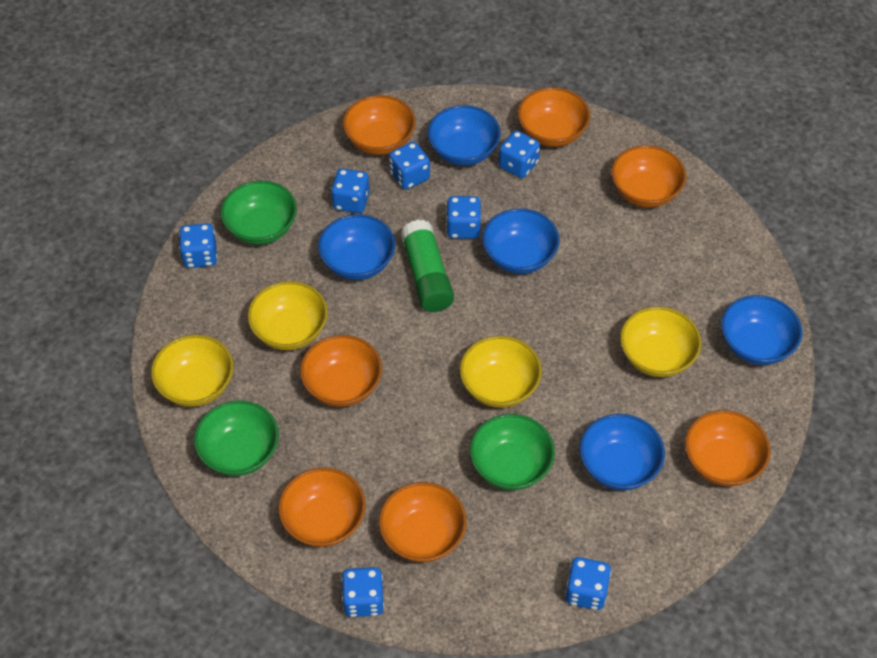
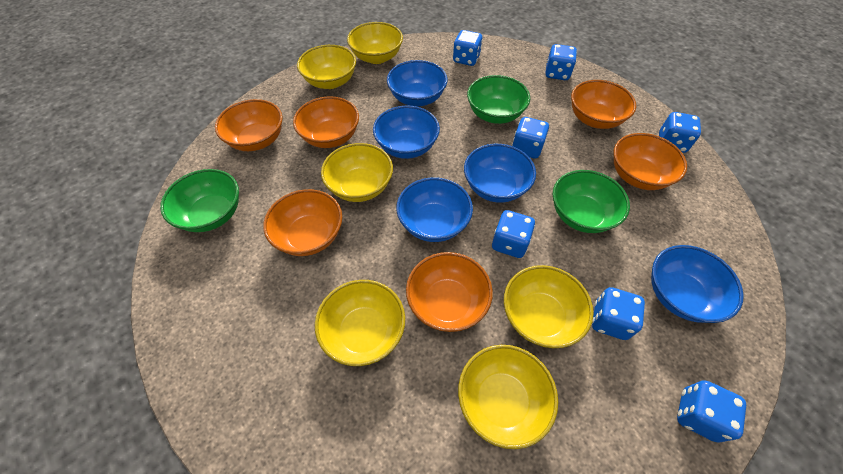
green glue stick: [401,220,454,312] = 1 -> none = 0
orange bowl: [278,467,366,547] [300,335,382,407] [343,95,416,155] [379,482,467,562] [518,87,590,147] [611,145,686,208] [685,410,771,486] = 7 -> [215,99,283,151] [263,189,342,256] [293,96,359,148] [406,252,493,332] [571,80,636,129] [614,133,687,190] = 6
yellow bowl: [151,335,233,407] [248,281,328,350] [460,336,542,408] [620,307,701,377] = 4 -> [297,45,356,89] [315,280,405,366] [321,143,393,202] [347,22,403,64] [458,345,558,449] [504,265,593,348] = 6

